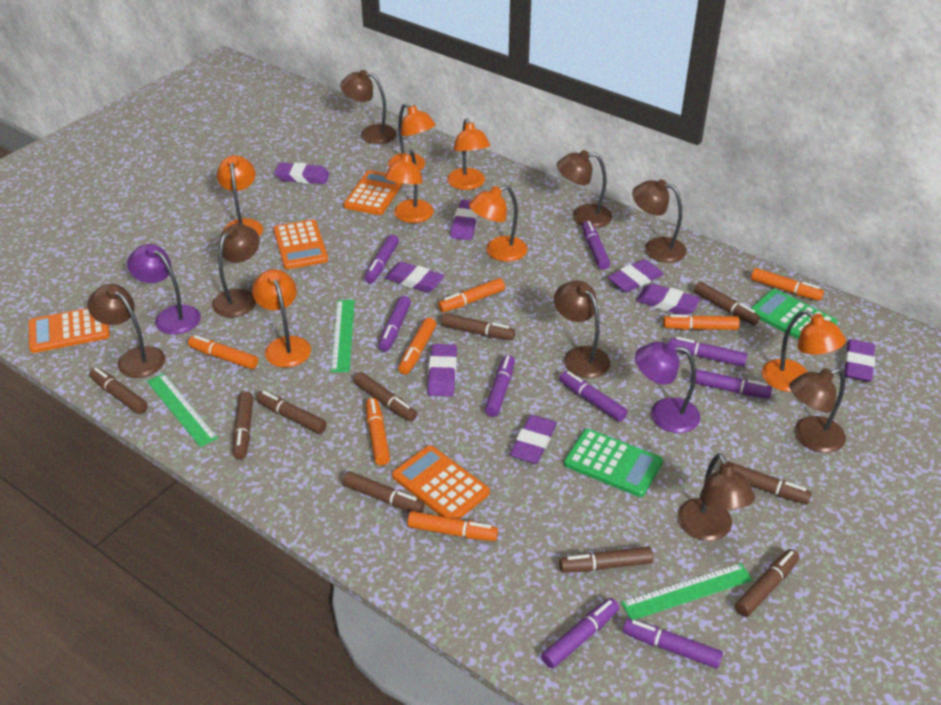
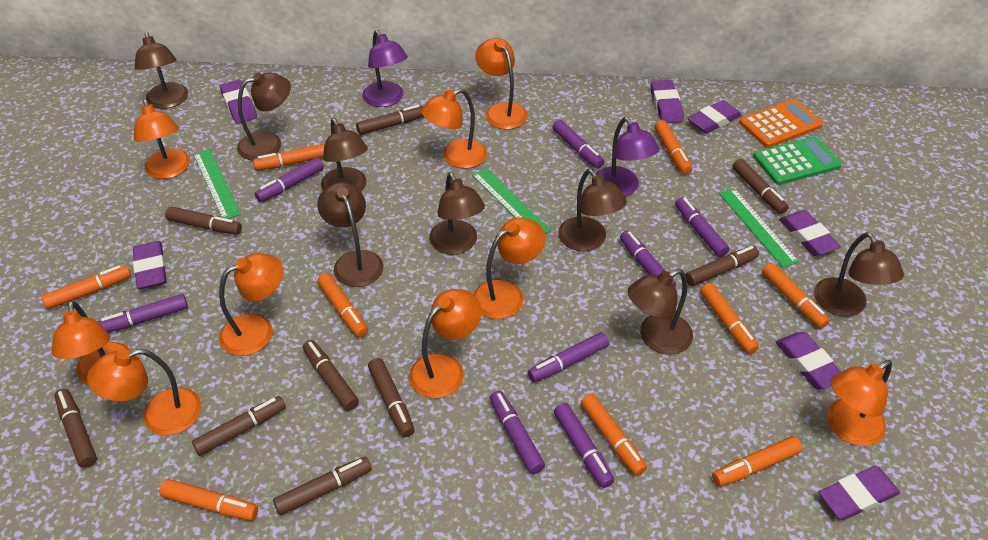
brown marker: [89,367,148,414] [233,392,253,460] [256,391,327,434] [342,471,425,513] [354,372,417,422] [441,313,515,340] [559,547,653,572] [694,282,760,325] [730,462,812,504] [735,549,800,617] = 10 -> [54,389,97,468] [165,206,242,235] [192,396,286,456] [273,457,372,515] [303,340,359,411] [356,105,424,135] [368,358,415,437] [685,246,759,286] [732,159,789,214] = 9
green calculator: [564,429,663,497] [751,289,838,340] = 2 -> [753,136,841,185] = 1
orange calculator: [29,308,110,353] [273,219,328,269] [344,170,403,215] [392,445,490,519] = 4 -> [739,99,823,148] = 1
orange lamp: [217,155,263,237] [252,269,311,367] [384,150,434,223] [388,103,436,170] [447,118,490,190] [469,185,528,262] [762,310,846,392] = 7 -> [52,301,131,384] [87,349,201,435] [134,99,190,179] [219,253,283,356] [409,289,482,399] [421,88,487,168] [474,217,545,319] [475,38,528,130] [827,360,892,446] = 9
orange marker: [188,335,258,369] [366,398,390,465] [398,318,436,375] [408,511,498,541] [438,278,505,312] [663,314,740,330] [751,268,824,301] = 7 -> [41,265,131,309] [159,479,258,521] [253,144,325,171] [317,273,368,338] [581,394,647,476] [654,120,692,174] [700,283,759,354] [712,436,802,487] [762,263,830,329] = 9
purple eraser: [274,163,330,184] [385,262,444,293] [428,344,457,396] [450,200,480,240] [510,415,557,464] [607,259,663,292] [636,284,701,315] [844,339,875,382] = 8 -> [133,241,167,289] [220,80,257,124] [651,80,684,123] [687,100,742,133] [776,332,841,389] [779,210,841,256] [819,466,900,520] = 7
purple marker: [364,234,399,283] [378,296,411,352] [485,355,515,417] [541,598,619,669] [559,371,628,422] [582,221,610,270] [623,619,723,669] [670,337,748,367] [690,369,772,398] = 9 -> [97,294,188,333] [255,158,324,202] [490,391,545,474] [528,332,609,382] [553,120,604,168] [554,403,614,488] [620,231,676,287] [675,197,729,257] = 8

